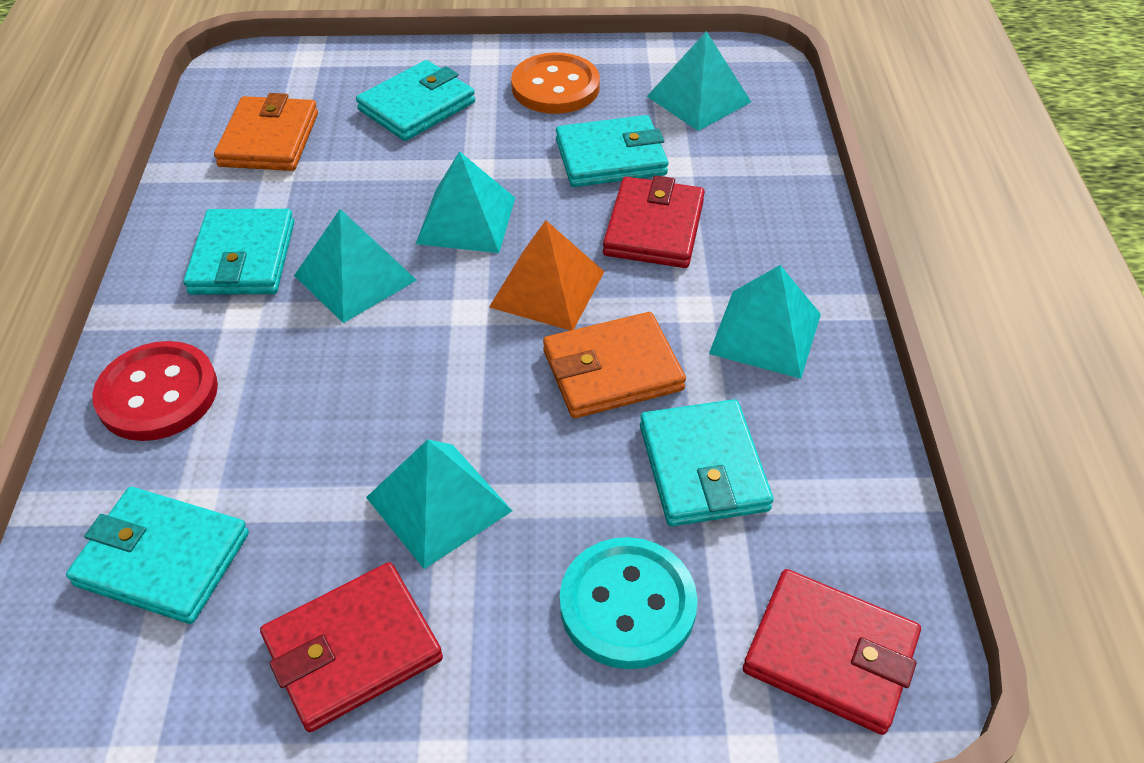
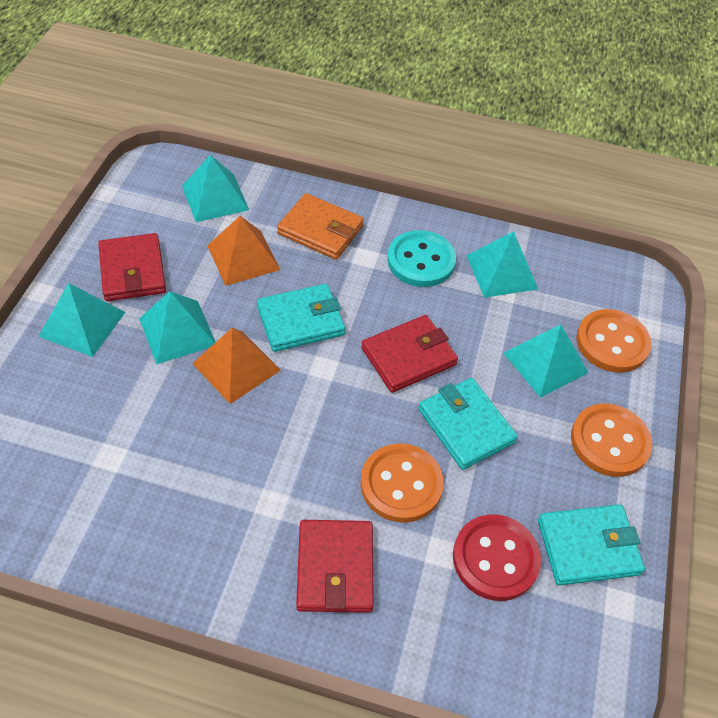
orange button: [511,53,600,114] = 1 -> [360,443,444,523] [571,404,652,477] [576,309,651,373] = 3
orange pyramid: [489,220,604,331] = 1 -> [192,328,281,404] [207,216,280,286] = 2
orange wallet: [214,93,318,171] [543,312,686,418] = 2 -> [277,193,364,260] = 1
turquoise wallet: [66,487,249,624] [184,209,294,295] [356,60,475,141] [556,115,668,187] [640,399,774,526] = 5 -> [257,284,346,352] [418,378,518,470] [538,504,645,586] = 3

